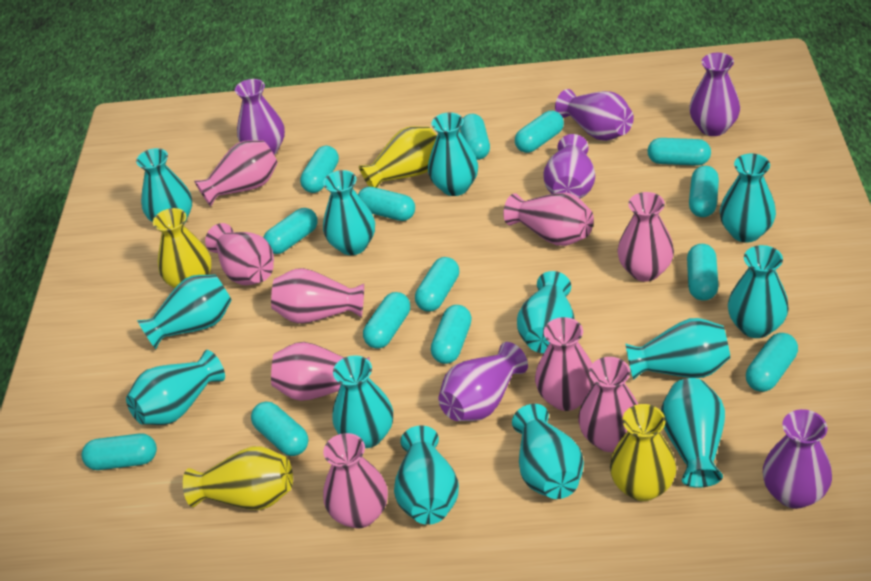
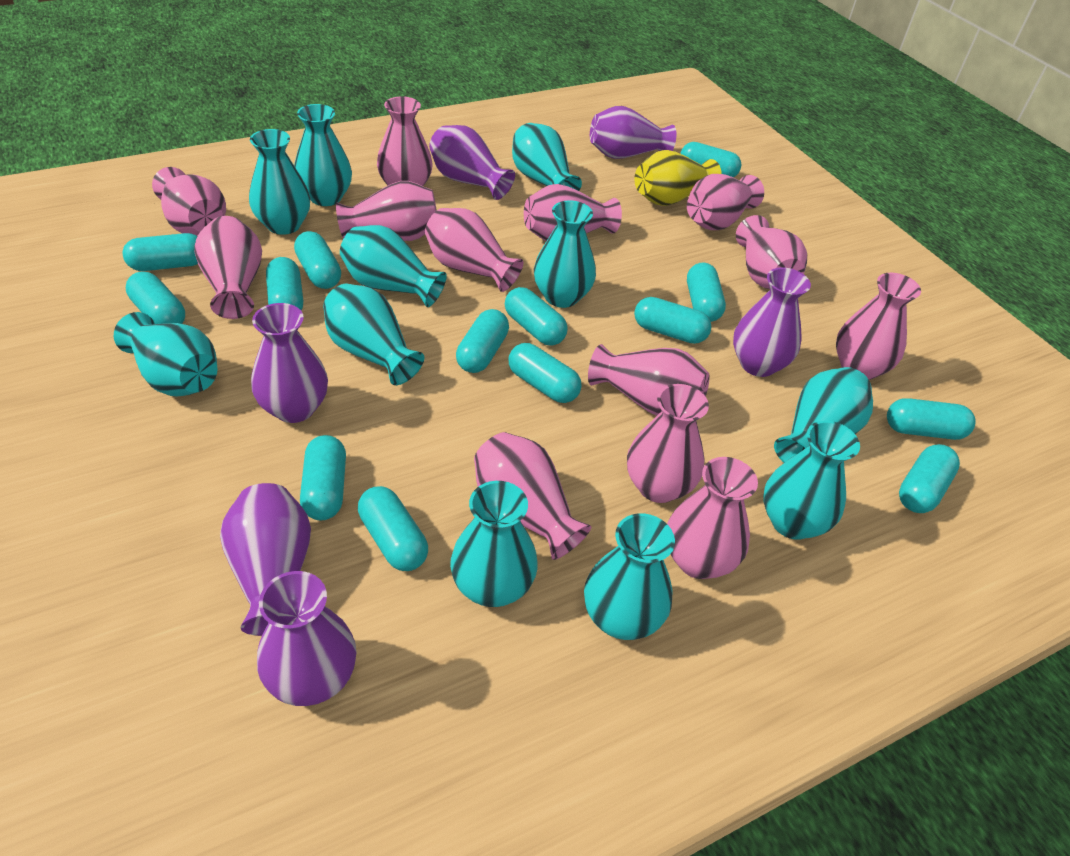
pink vase: [194,140,278,206] [205,223,274,285] [271,268,364,324] [271,342,370,401] [323,433,388,528] [503,193,594,246] [535,317,595,411] [578,357,638,452] [617,192,674,282] = 9 -> [152,167,226,236] [194,216,262,319] [336,181,437,241] [377,96,432,186] [425,208,523,292] [474,432,591,560] [524,184,622,241] [588,344,709,416] [627,384,709,503] [667,457,758,579] [687,174,764,230] [736,215,807,289] [836,273,921,380] = 13
turquoise vase: [126,350,225,425] [136,148,192,224] [137,274,232,349] [323,170,375,255] [333,355,393,448] [394,426,459,525] [428,112,478,196] [512,404,584,499] [517,271,575,353] [625,318,731,380] [661,378,725,488] [720,153,776,243] [728,245,789,338] = 13 -> [114,312,218,397] [249,129,310,235] [294,104,352,206] [323,284,424,385] [340,225,447,307] [450,481,538,607] [512,123,582,191] [534,200,596,308] [584,513,675,640] [763,421,860,540] [774,367,873,463] = 11
yellow vase: [153,208,212,288] [183,446,293,510] [359,126,437,188] [610,404,676,501] = 4 -> [634,150,722,206] = 1

